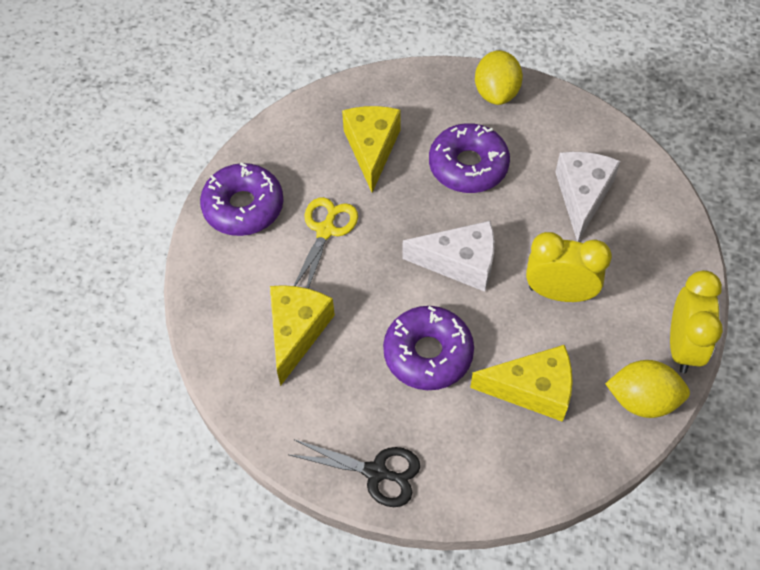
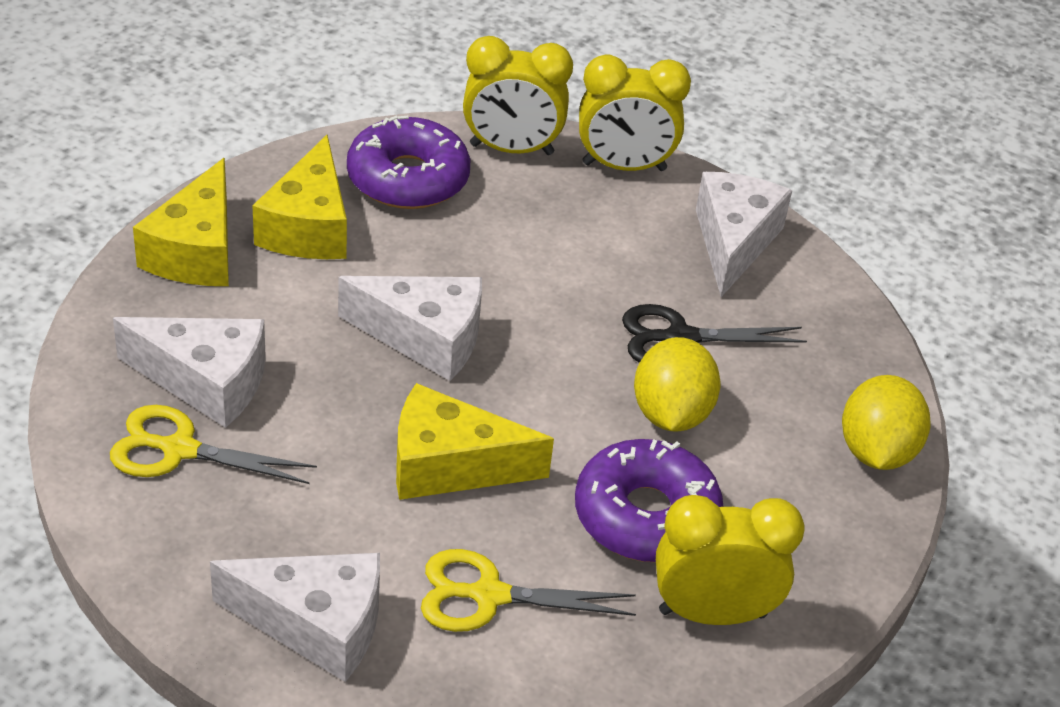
purple donut: [200,162,283,236] [383,306,474,390] [429,123,510,193] = 3 -> [347,116,470,209] [575,439,723,562] = 2
white cheese: [403,221,495,292] [555,152,620,242] = 2 -> [113,317,266,428] [210,553,380,682] [338,276,482,381] [696,172,792,297] = 4
yellow clock: [526,232,612,302] [670,270,723,373] = 2 -> [463,36,573,155] [579,55,691,171] [656,495,804,625] = 3
yellow scissors: [294,197,358,289] = 1 -> [110,405,317,484] [421,549,636,632] = 2

